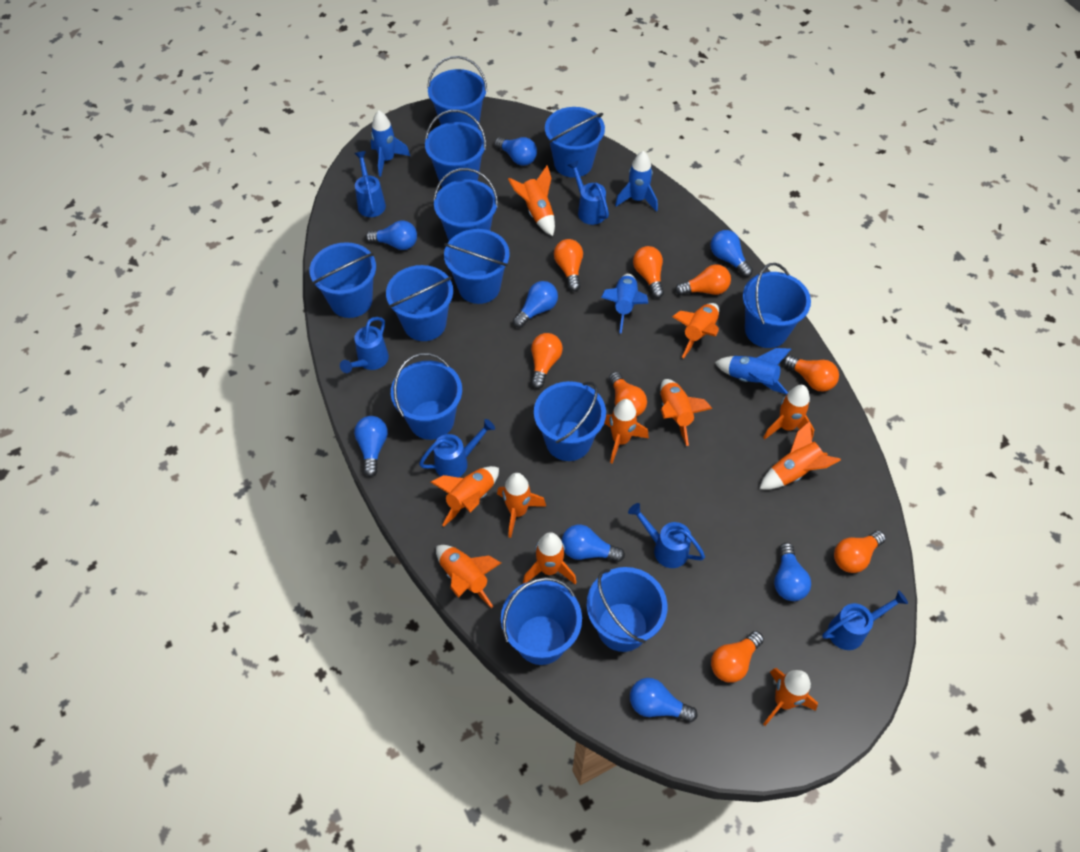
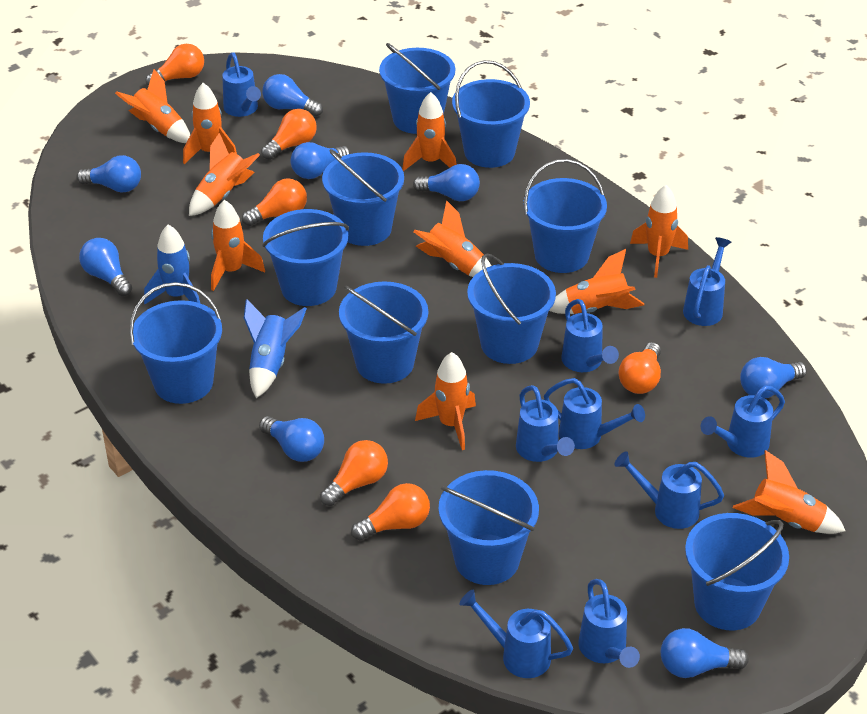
blue bucket: [309,242,376,318] [386,265,453,341] [391,353,462,440] [425,110,486,187] [427,56,487,128] [433,168,498,241] [444,229,510,304] [501,577,582,665] [534,381,606,461] [545,107,605,178] [587,567,668,652] [743,263,811,348] = 12 -> [129,282,222,404] [262,209,349,306] [322,149,404,246] [339,281,428,384] [379,43,455,134] [439,470,539,585] [452,60,530,168] [467,253,556,364] [523,159,607,273] [685,513,789,630] = 10
blue rocket: [371,110,410,177] [601,274,648,334] [615,151,658,212] [715,348,791,394] = 4 -> [144,225,200,304] [244,299,307,398] = 2
blue watering can: [340,317,389,373] [354,151,386,217] [419,419,495,477] [568,161,609,225] [628,503,705,568] [822,590,908,650] = 6 -> [222,52,261,117] [459,590,573,678] [516,385,575,462] [544,378,645,449] [561,299,619,372] [578,579,640,668] [614,451,724,529] [683,237,731,326] [701,385,785,458] = 9
orange light bulb: [531,333,563,389] [554,239,583,291] [609,372,647,416] [633,246,664,298] [675,264,731,296] [711,631,764,683] [783,355,839,392] [834,530,886,573] = 8 -> [146,44,204,86] [242,178,307,226] [261,109,317,160] [320,440,388,506] [351,483,430,541] [619,342,661,394] = 6
orange rocket: [431,466,499,526] [436,545,501,608] [497,473,546,538] [508,165,555,236] [523,532,577,584] [604,399,649,464] [660,379,713,446] [672,303,719,358] [759,421,841,490] [763,385,814,439] [763,668,818,726] = 11 -> [115,69,190,143] [183,83,237,164] [189,133,260,216] [211,200,265,291] [402,92,457,171] [413,200,492,277] [415,352,476,450] [549,249,644,314] [630,185,688,278] [733,450,845,534] = 10

